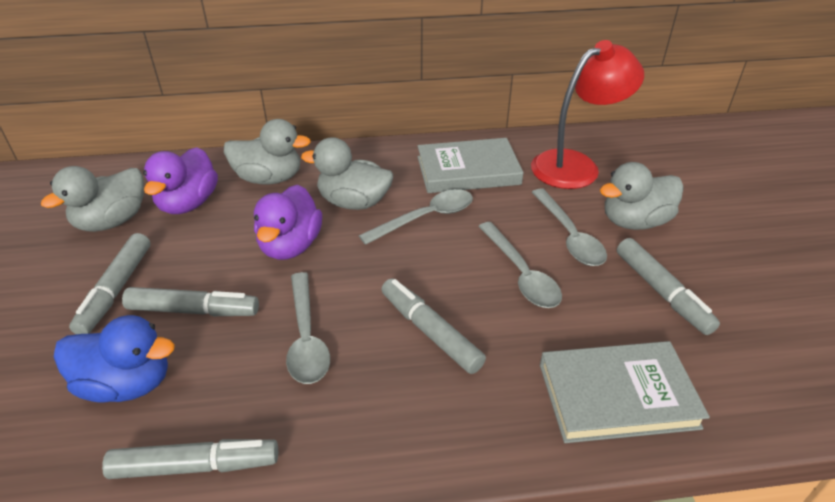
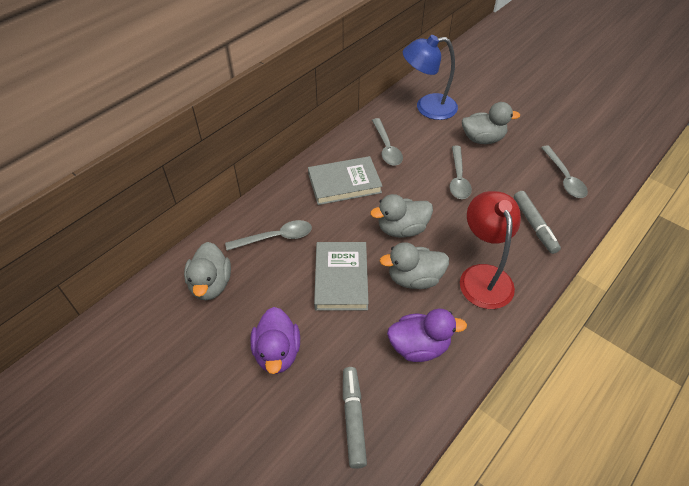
blue duck: [54,315,175,403] = 1 -> none = 0
blue lamp: none = 0 -> [403,35,458,120] = 1
grey marker: [69,233,151,334] [102,439,278,479] [122,287,259,316] [381,279,486,374] [617,238,720,335] = 5 -> [343,367,367,469] [514,191,561,254] = 2

